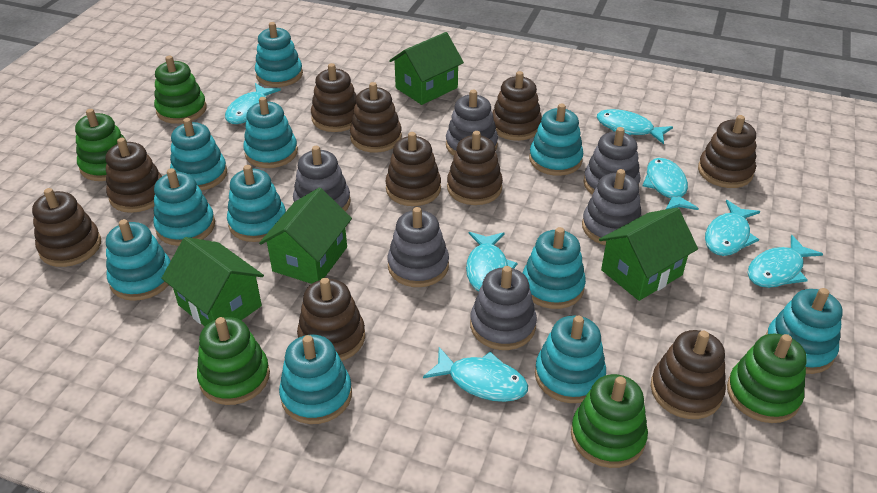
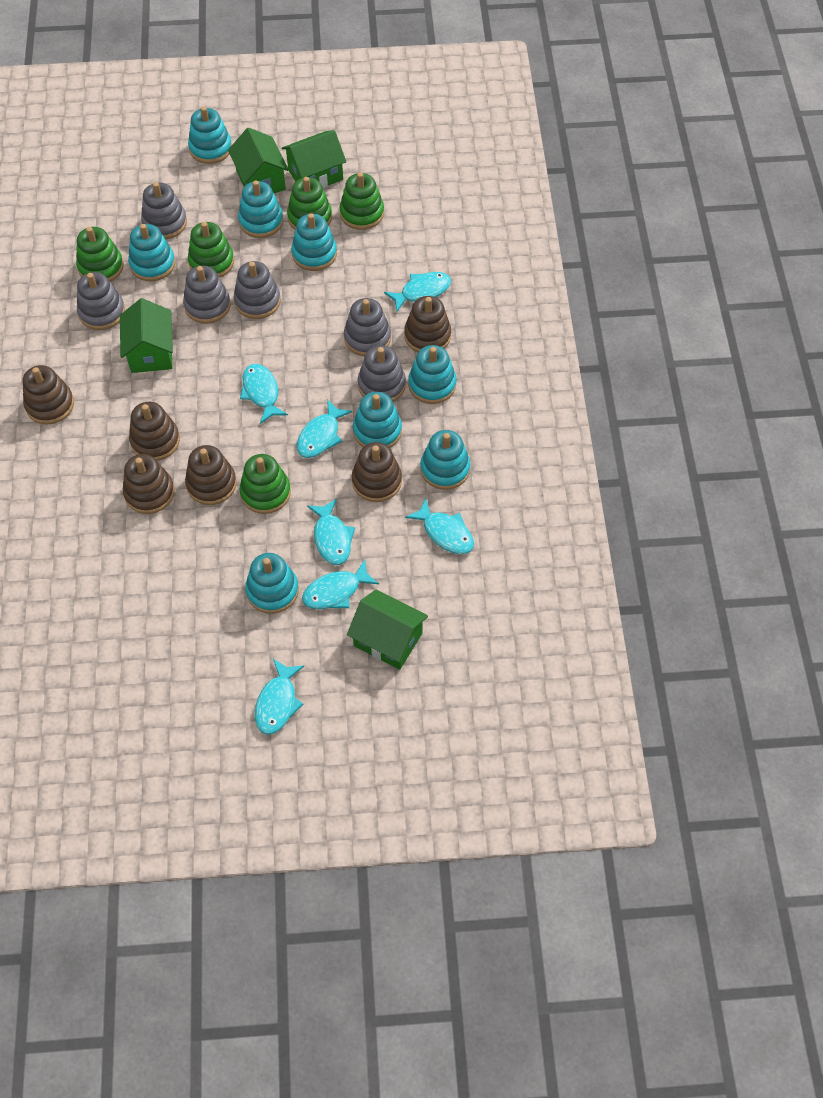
brown stacking toy: [32,188,101,267] [105,138,162,213] [297,278,365,361] [311,63,357,132] [350,82,402,153] [386,132,441,206] [447,131,503,205] [492,71,542,141] [651,330,726,419] [698,115,756,188] = 10 -> [23,365,74,425] [123,454,175,514] [129,402,180,461] [185,445,237,505] [352,442,402,502] [404,296,451,352] = 6
turquoise stacking toy: [106,219,170,301] [153,168,215,246] [170,118,227,191] [227,165,286,242] [243,97,298,168] [255,22,303,87] [279,335,352,424] [523,227,586,309] [529,103,583,176] [535,316,606,403] [766,288,843,374] = 11 -> [128,224,175,281] [188,106,232,164] [238,180,283,238] [245,553,299,614] [291,213,337,271] [353,392,402,448] [408,345,457,404] [420,430,470,490] = 8

